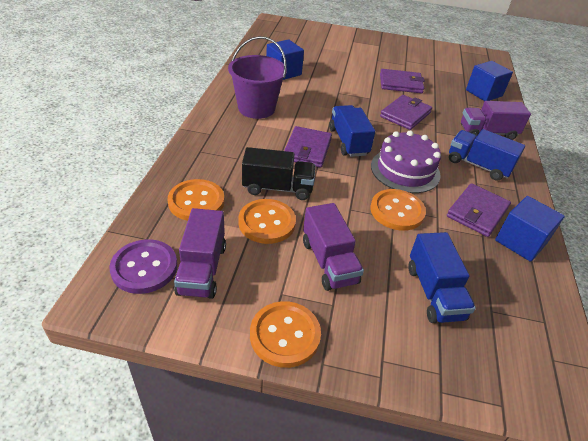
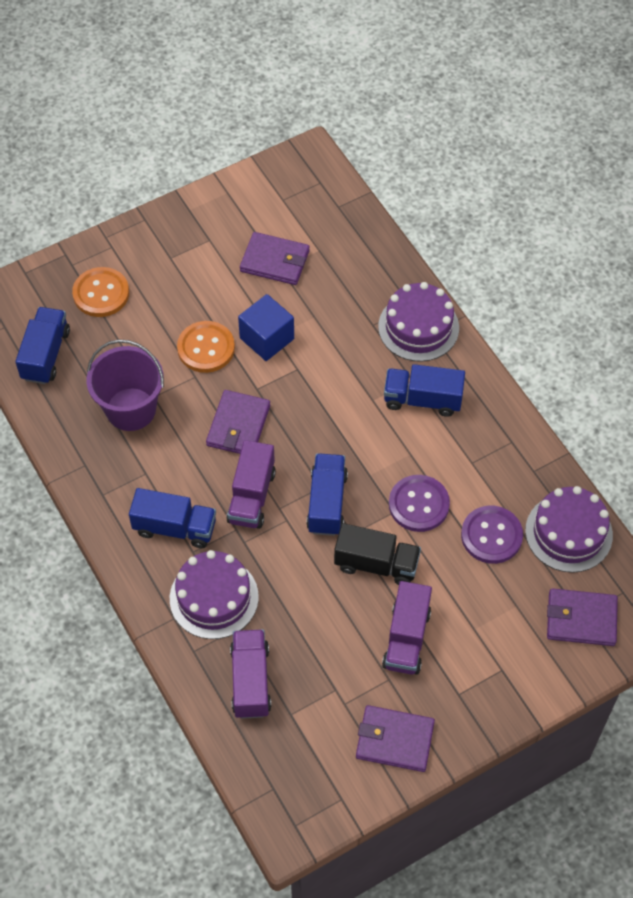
blue cube: [266,39,304,80] [466,61,513,101] [495,196,565,262] = 3 -> [238,294,294,361] = 1
blue truck: [329,105,375,157] [408,232,476,323] [449,129,525,181] = 3 -> [15,307,70,384] [129,488,216,548] [306,453,348,536] [384,364,465,417] = 4
orange button: [168,179,225,221] [238,199,296,244] [250,301,321,368] [371,189,426,231] = 4 -> [72,267,129,317] [177,321,235,373] = 2
purple button: [109,239,177,294] = 1 -> [389,475,450,532] [461,506,523,564] = 2
purple cake: [371,131,441,193] = 1 -> [170,550,259,639] [378,282,459,362] [525,486,613,573] = 3

